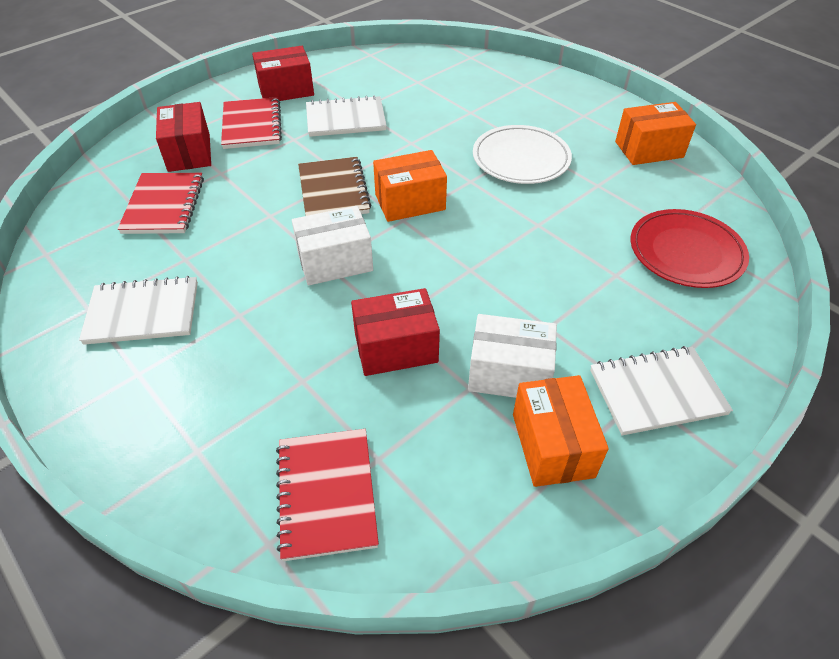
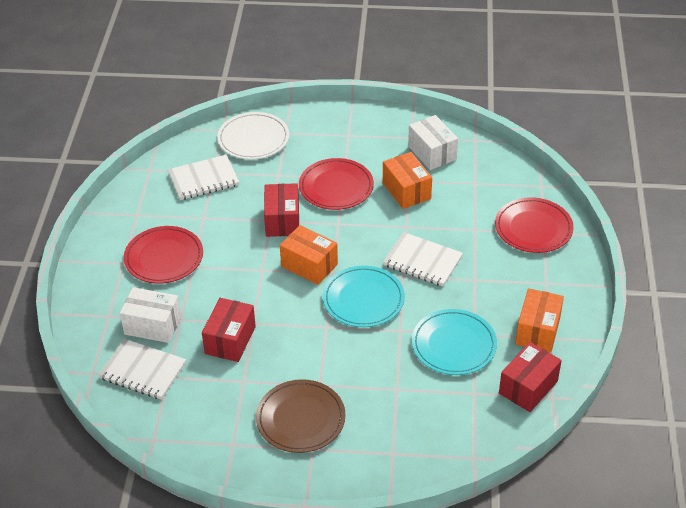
brown notebook: [298,157,371,216] = 1 -> none = 0
brown plate: none = 0 -> [256,379,346,453] = 1
red notebook: [118,173,204,234] [221,97,282,149] [276,429,379,561] = 3 -> none = 0
red plate: [630,209,749,288] = 1 -> [124,226,203,284] [299,158,374,210] [495,197,574,253] = 3
turquoise plate: none = 0 -> [323,266,405,327] [412,309,497,375] = 2

